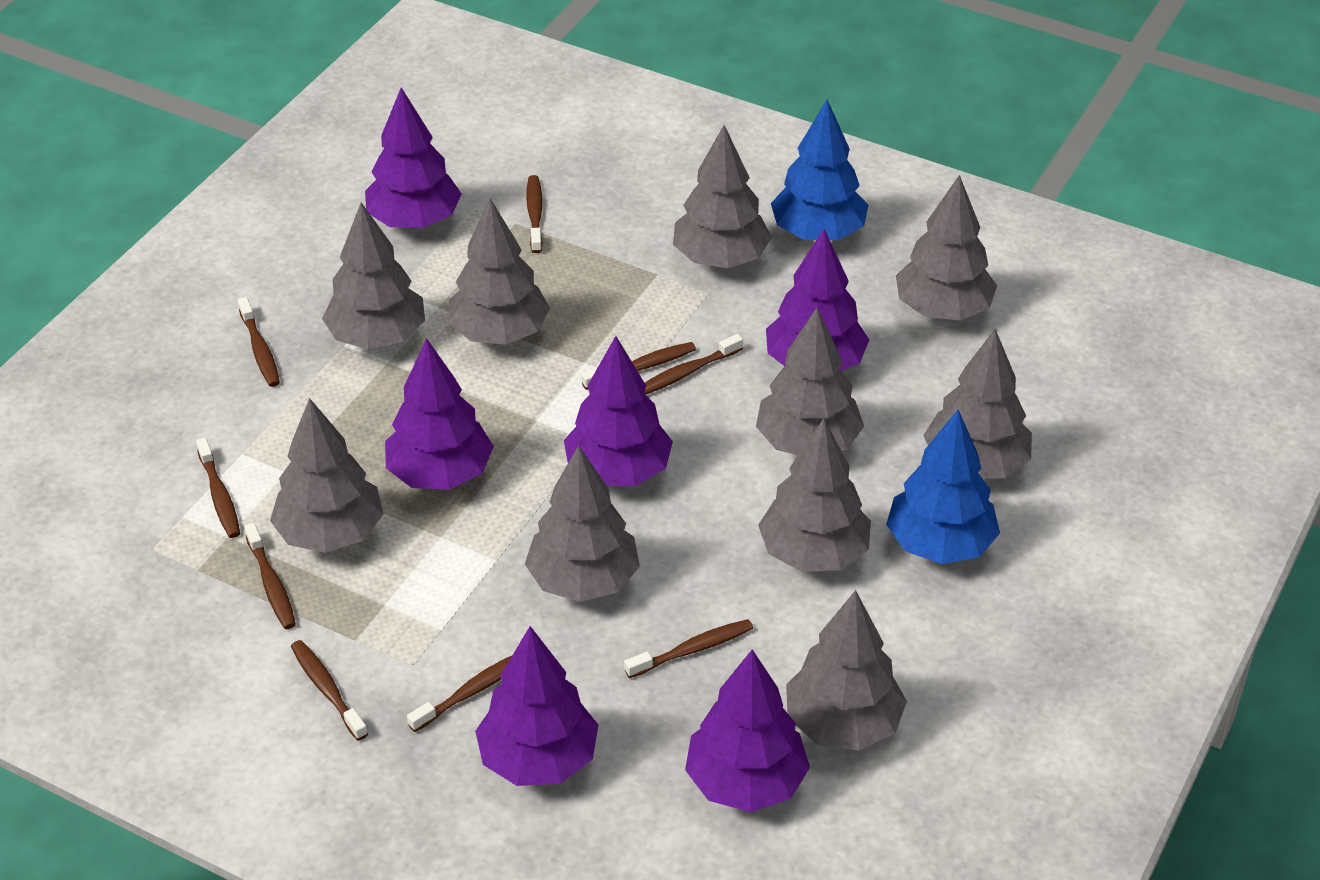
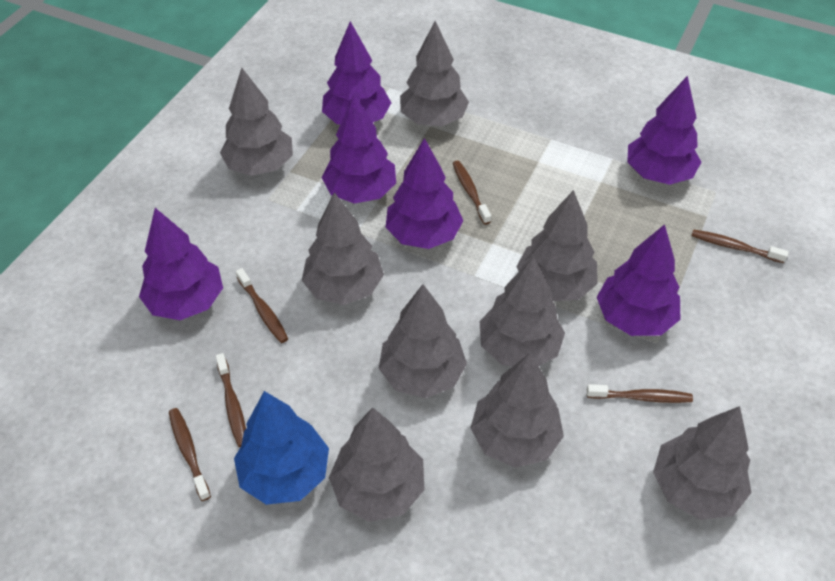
blue tree: [771,100,869,240] [886,410,1000,564] = 2 -> [234,391,329,505] = 1
brown toothbrush: [196,437,240,538] [238,297,280,387] [244,523,296,629] [291,640,368,741] [407,656,512,732] [526,175,543,253] [581,342,696,390] [624,619,753,678] [644,334,743,395] = 9 -> [169,408,211,501] [216,353,246,447] [236,268,288,343] [453,160,491,225] [587,384,693,403] [691,229,789,263] = 6
grey tree: [270,398,383,553] [322,202,425,349] [448,198,550,345] [525,445,640,602] [673,125,772,268] [756,308,864,455] [758,418,871,572] [786,590,907,751] [896,175,997,321] [923,329,1032,479] = 10 -> [220,67,293,176] [302,192,384,305] [329,407,424,522] [379,284,467,398] [400,21,469,126] [471,353,564,468] [480,256,565,367] [516,190,598,301] [653,406,752,520] = 9

